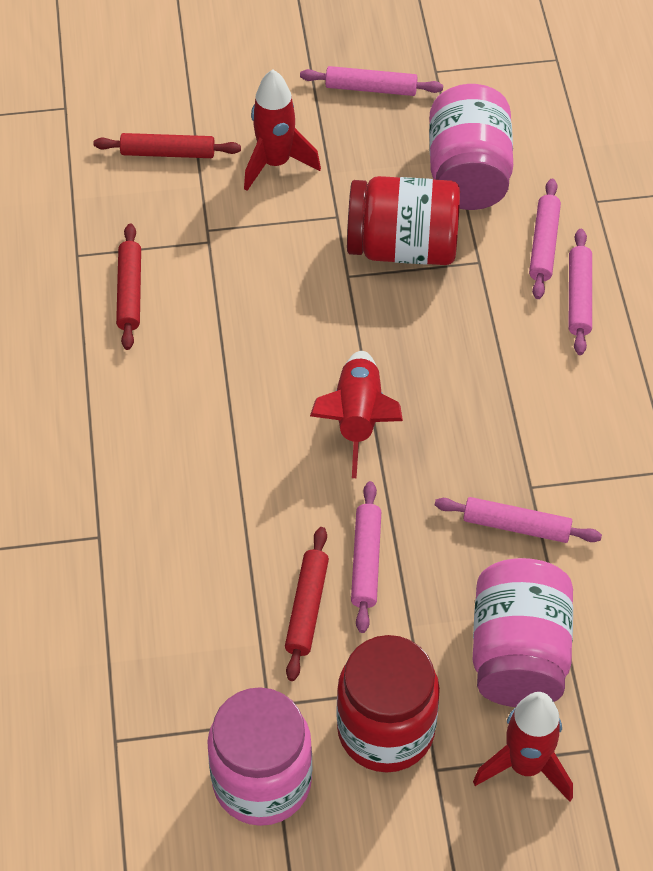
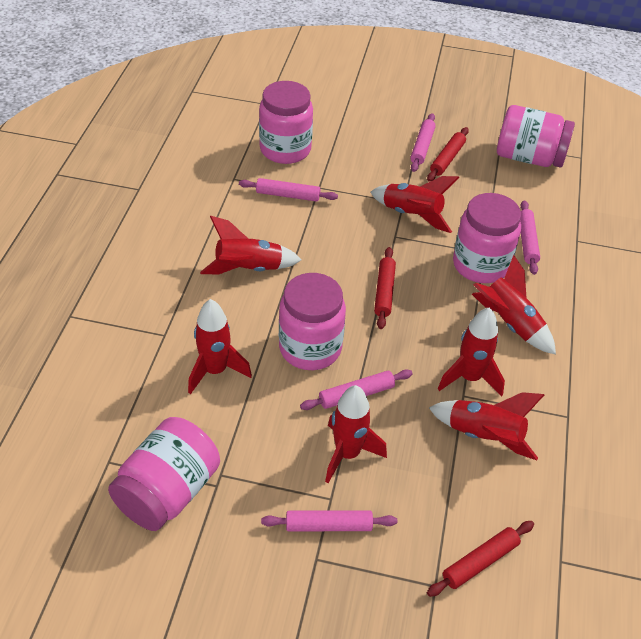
pink jar: [207,687,312,826] [429,84,513,210] [472,558,573,707] = 3 -> [108,417,220,531] [259,81,313,164] [279,273,346,370] [453,193,521,283] [497,105,575,167] = 5
red jar: [337,635,440,772] [347,176,460,265] = 2 -> none = 0
red rocket: [244,69,321,191] [310,351,403,478] [473,692,573,802] = 3 -> [188,299,252,394] [200,216,301,274] [325,385,387,483] [370,176,459,233] [429,392,544,460] [438,308,505,396] [472,255,556,355] = 7

